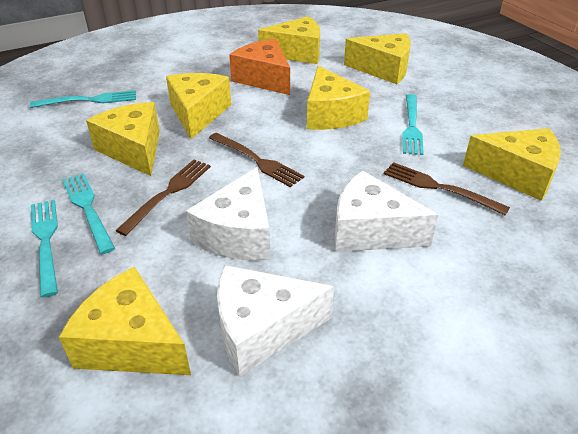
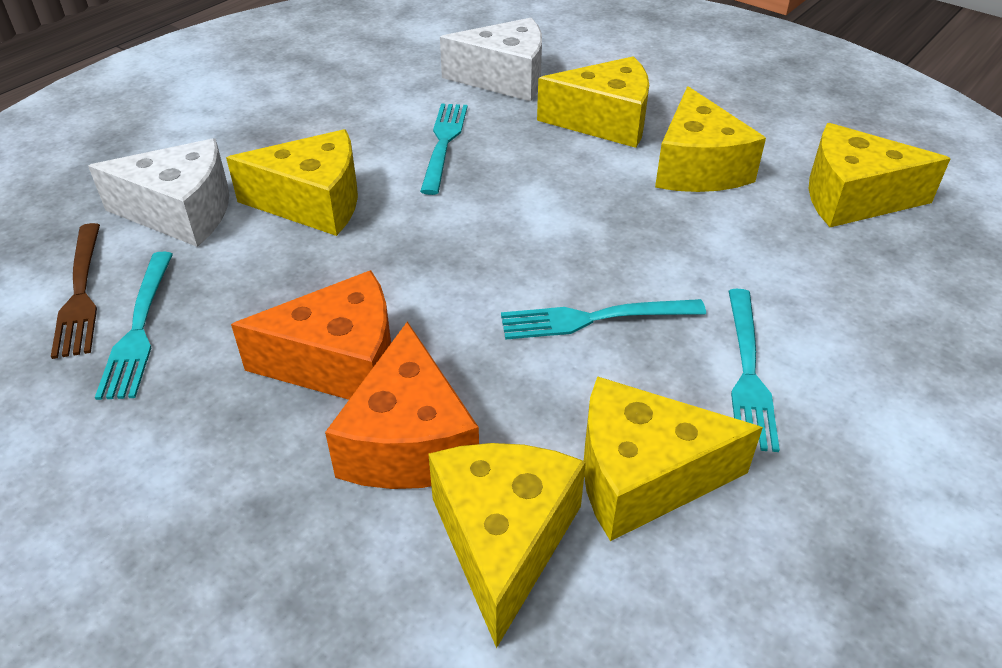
brown fork: [115,160,211,236] [209,133,304,187] [384,162,510,215] = 3 -> [51,223,100,359] = 1
orange cheese: [229,39,290,95] = 1 -> [231,270,391,400] [325,321,479,489] = 2
white cheese: [186,167,270,261] [217,265,334,377] [335,170,438,252] = 3 -> [88,138,229,247] [440,18,542,101] = 2
yellow cheese: [59,266,191,375] [86,102,160,176] [166,73,231,139] [258,16,320,64] [307,66,370,130] [344,33,411,84] [463,128,561,201] = 7 -> [226,129,358,236] [428,443,586,648] [537,56,649,148] [584,376,763,541] [655,86,766,192] [809,123,951,227] = 6

